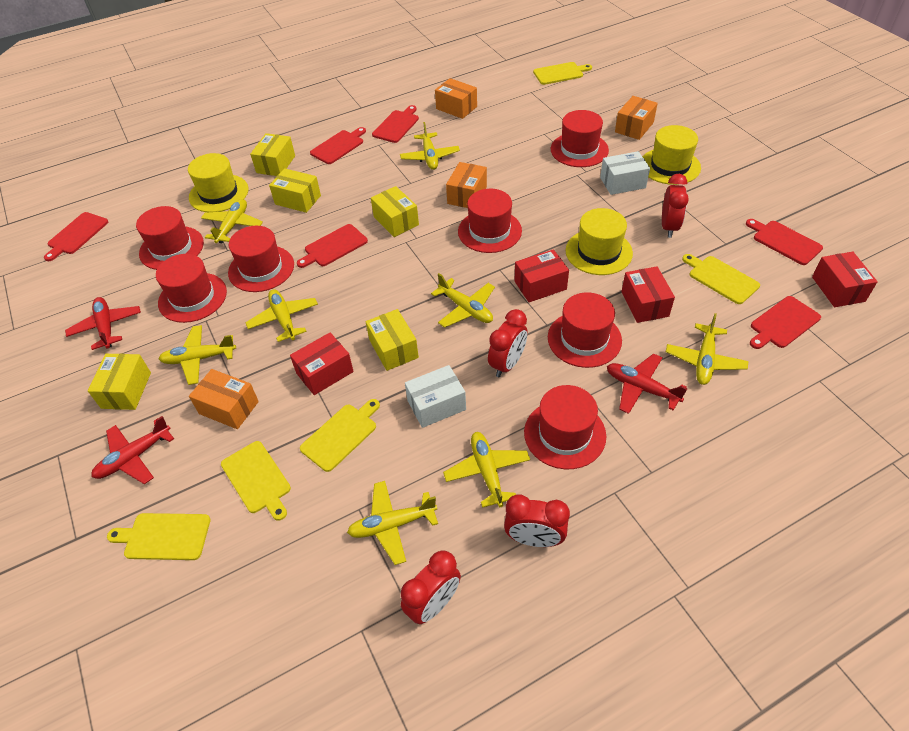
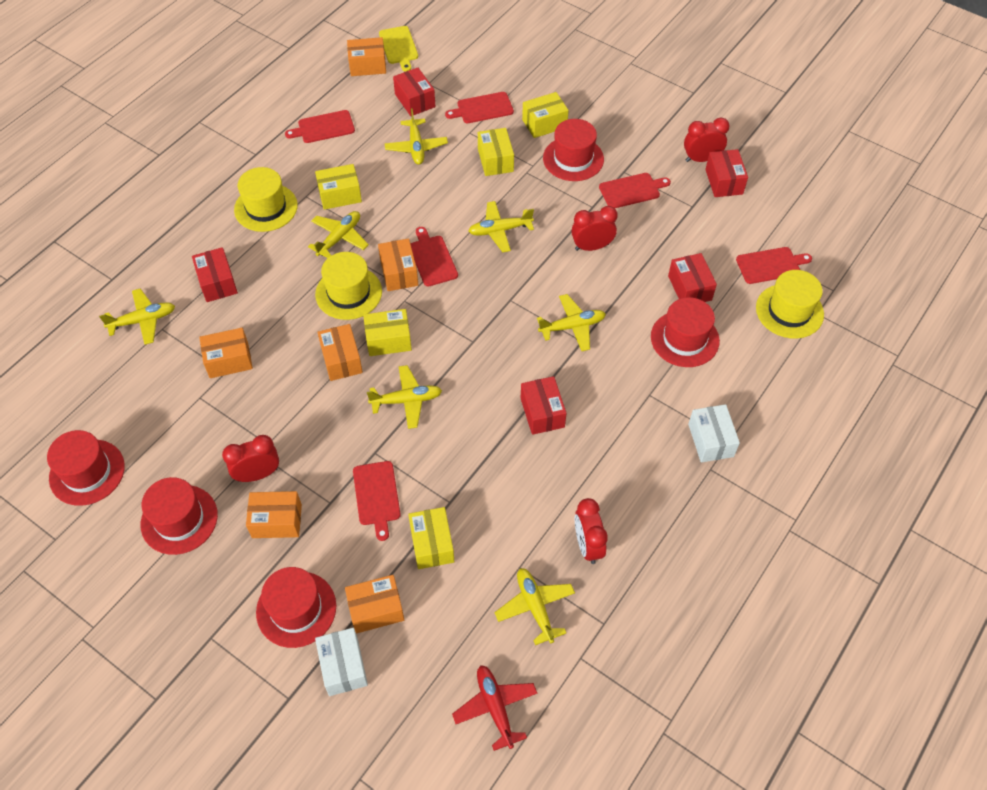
orange box: [189,369,259,429] [435,78,477,119] [446,162,487,208] [615,96,658,140] = 4 -> [199,328,253,378] [246,491,302,538] [318,324,363,381] [345,575,404,633] [347,37,386,76] [378,238,418,291] = 6
red box: [290,333,354,395] [514,249,569,302] [621,266,675,323] [812,252,878,307] = 4 -> [192,247,238,302] [393,67,435,116] [521,376,566,435] [668,253,717,302] [705,149,748,197] = 5
red hat: [136,206,204,270] [156,254,227,323] [228,226,294,292] [458,189,522,253] [524,385,606,469] [548,292,622,368] [551,110,609,167] = 7 -> [47,430,125,506] [141,477,218,555] [256,567,336,648] [543,119,604,181] [651,297,720,367] = 5
red plane: [65,297,141,350] [91,416,174,484] [607,353,687,414] = 3 -> [452,665,537,751] = 1
yellow cutting board: [107,513,210,560] [221,441,291,521] [300,399,380,472] [533,62,592,85] [682,254,760,304] = 5 -> [379,26,418,72] = 1
yellow plane: [159,325,236,385] [201,199,263,243] [245,289,318,342] [347,481,438,565] [400,122,460,170] [431,273,495,328] [443,432,530,508] [666,313,749,385] = 8 -> [99,288,175,345] [308,211,369,258] [367,365,442,429] [385,108,448,165] [469,201,534,252] [495,568,575,645] [537,294,606,351] = 7

